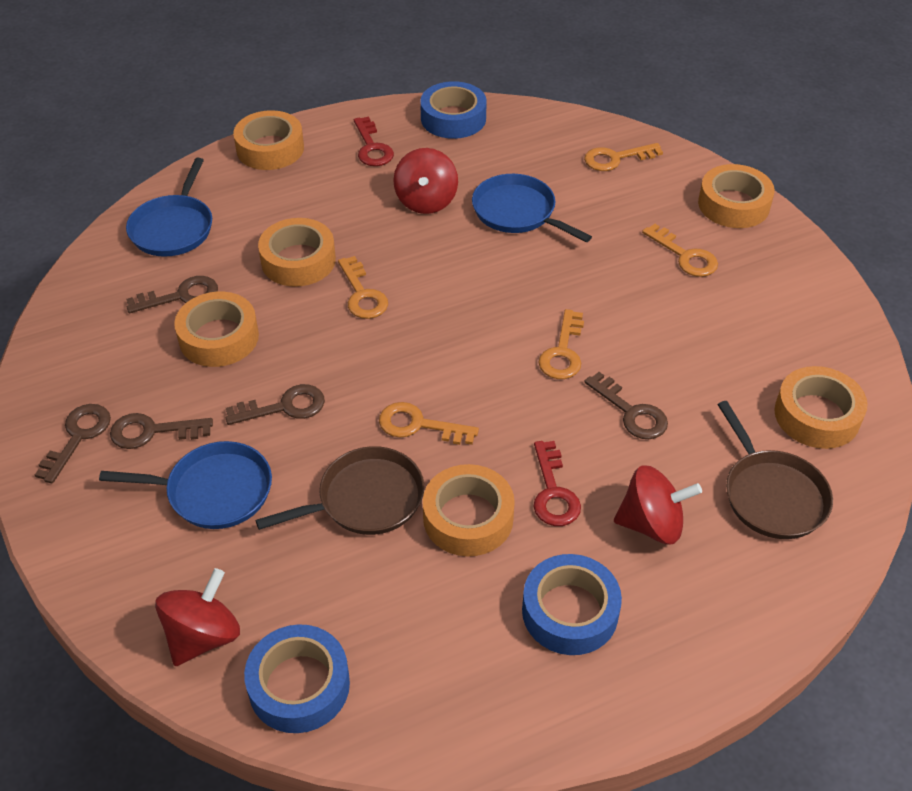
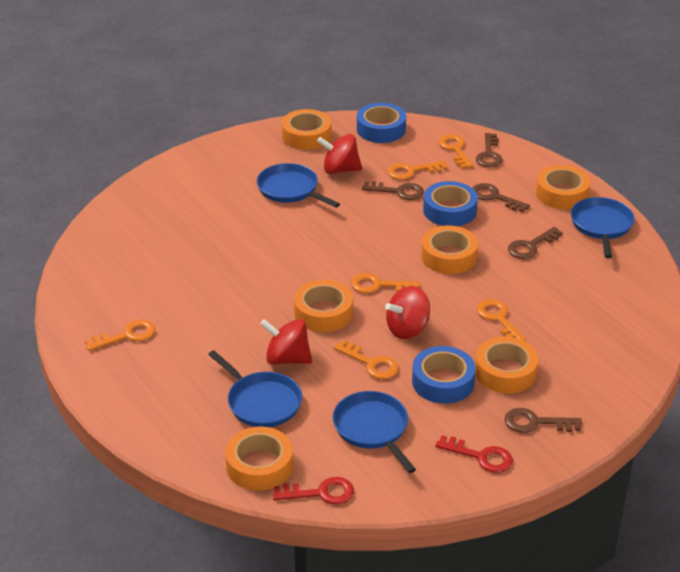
blue pan: [99,441,272,529] [126,157,212,257] [472,174,592,242] = 3 -> [208,350,302,427] [257,163,340,208] [333,391,416,473] [571,197,635,258] = 4
brown pan: [255,446,424,535] [717,401,833,539] = 2 -> none = 0
orange key: [338,256,388,319] [379,402,479,445] [538,309,584,379] [584,143,663,171] [642,224,718,277] = 5 -> [85,319,155,351] [334,340,399,379] [351,273,419,293] [387,161,447,180] [439,134,473,168] [477,299,526,341] = 6

